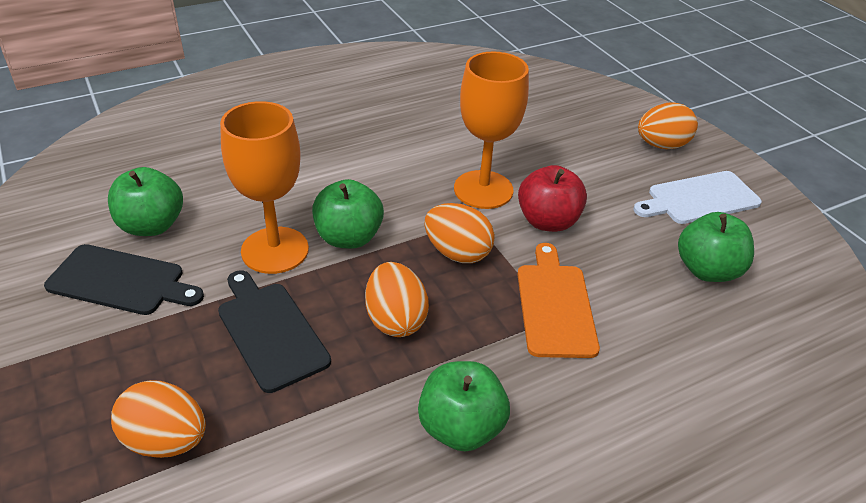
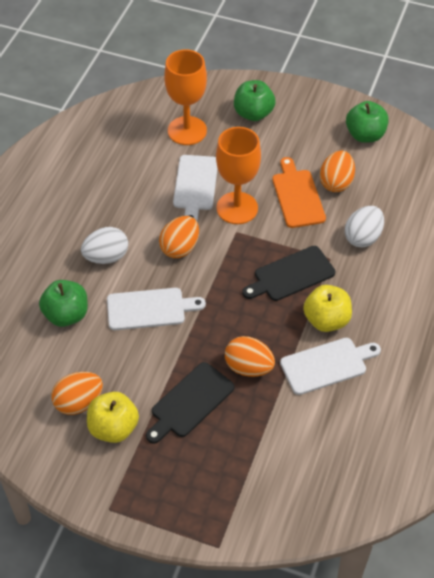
green apple: [108,167,183,236] [312,179,384,249] [418,361,510,452] [678,212,754,282] = 4 -> [39,280,88,327] [234,80,276,121] [346,101,389,143] = 3
red apple: [518,165,587,232] = 1 -> none = 0
white cutting board: [633,171,762,224] = 1 -> [107,288,206,330] [173,155,218,221] [280,338,381,395] = 3
white egg: none = 0 -> [81,227,128,264] [345,206,384,247] = 2
yellow apple: none = 0 -> [87,392,139,443] [303,285,352,332] = 2

